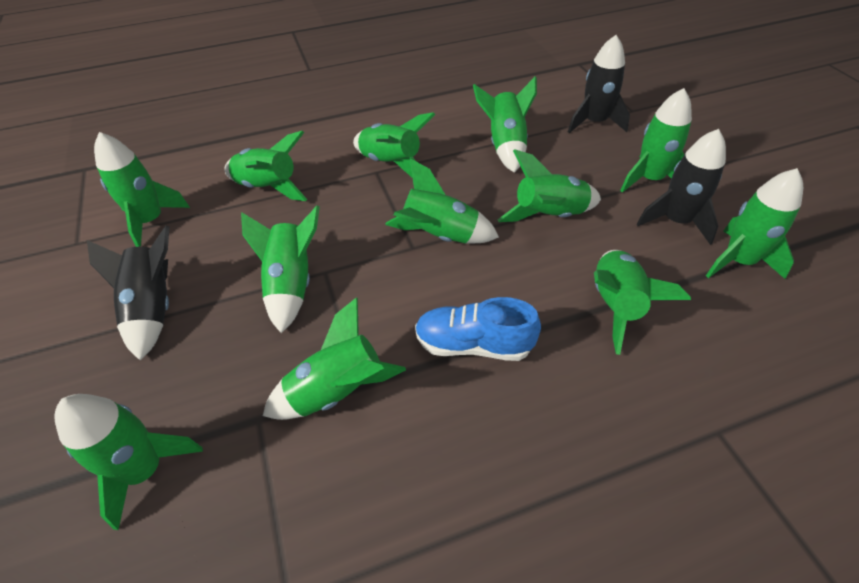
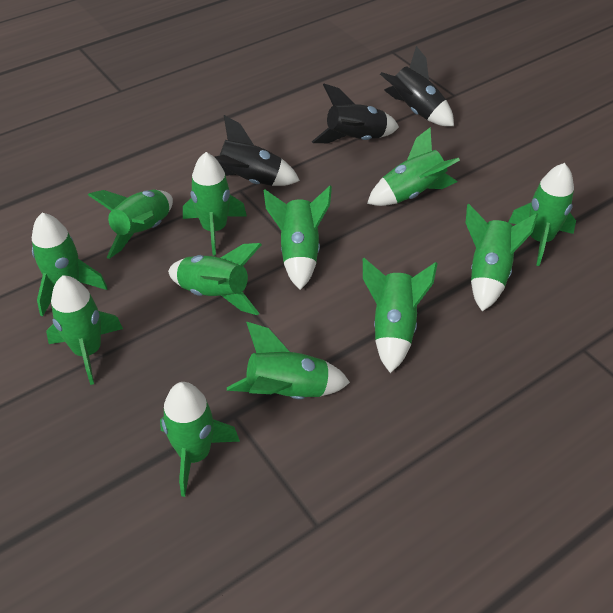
blue shoe: [415,297,541,361] = 1 -> none = 0

